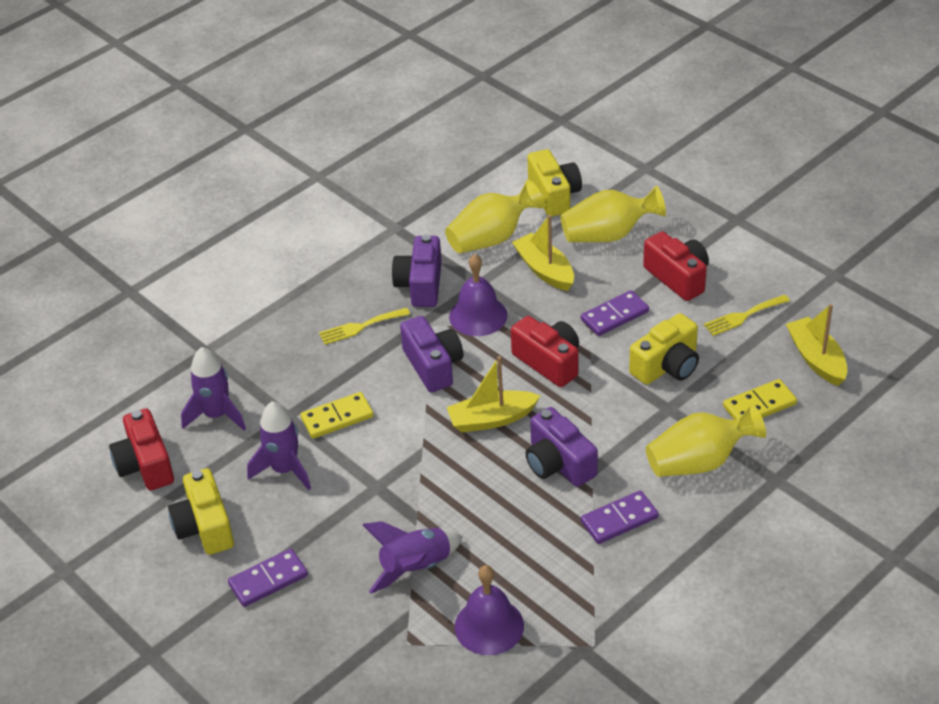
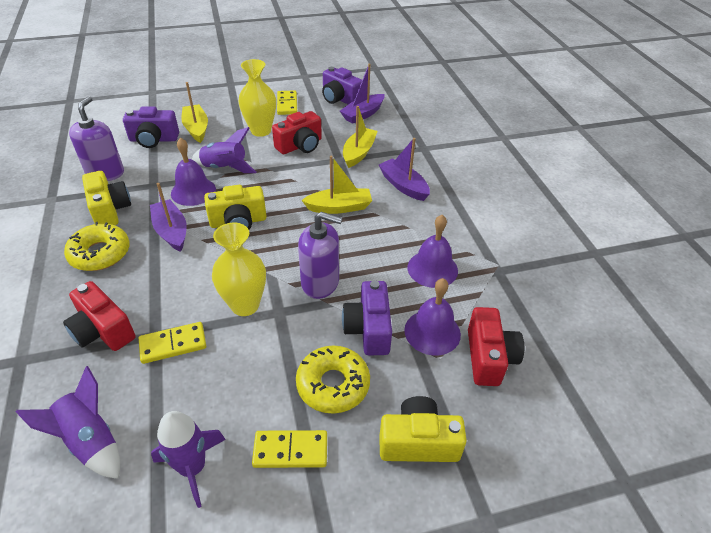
purple bell: [449,254,508,336] [455,565,524,655] = 2 -> [171,138,216,206] [404,278,461,356] [407,215,458,288] = 3
purple boat: none = 0 -> [150,183,187,252] [340,64,385,124] [379,138,430,201] = 3
purple domino: [228,548,308,607] [581,290,649,336] [581,490,659,544] = 3 -> none = 0
purple soap dispenser: none = 0 -> [69,96,124,181] [298,212,342,299] = 2
yellow domino: [301,392,374,439] [723,379,797,420] = 2 -> [139,322,206,364] [252,430,327,468] [277,90,297,115] = 3
yellow donut: none = 0 -> [64,222,130,271] [296,346,370,414] = 2
yellow fork: [319,308,410,345] [704,295,790,336] = 2 -> none = 0
yellow vase: [445,180,544,253] [560,186,666,242] [646,403,766,477] = 3 -> [212,223,266,316] [239,59,276,137] = 2

